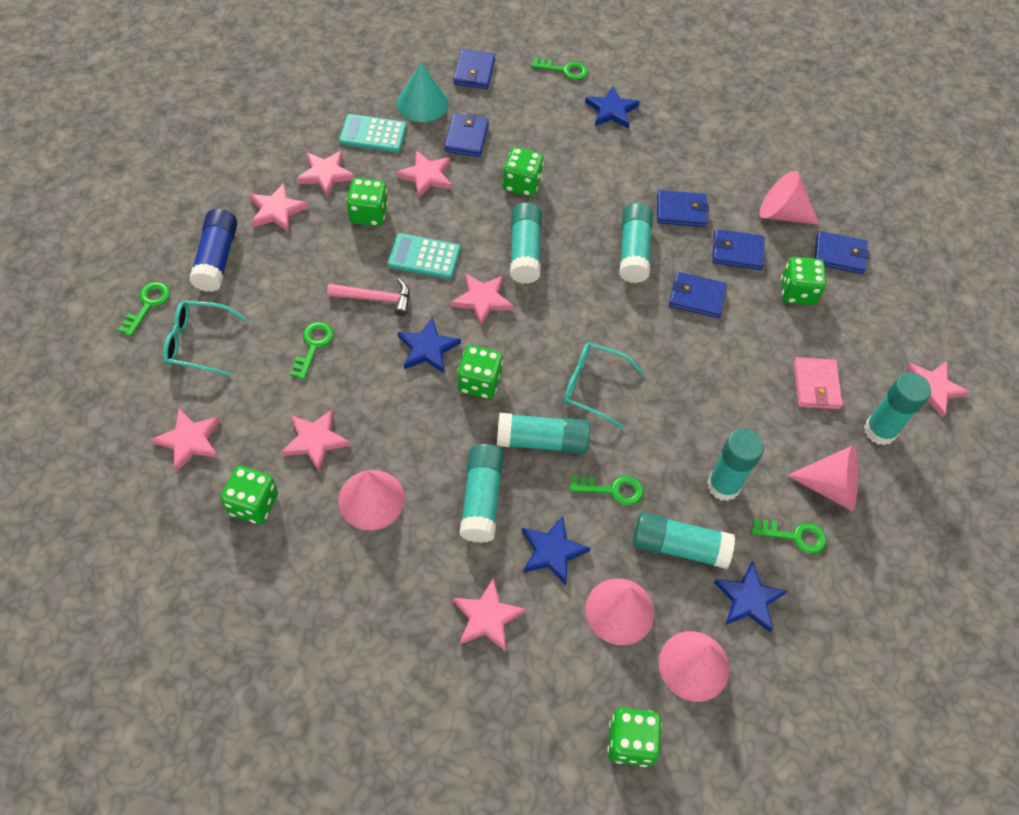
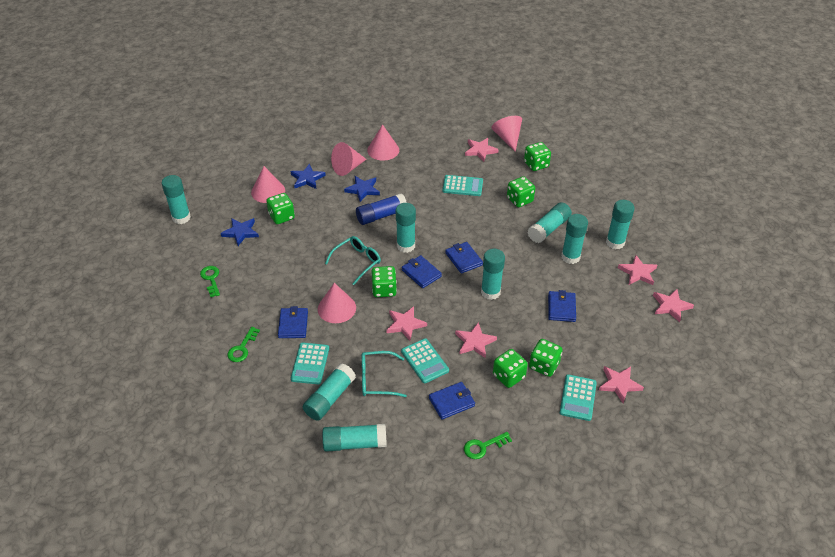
blue star: [398,317,461,373] [522,516,591,585] [585,86,640,129] [714,561,787,632] = 4 -> [221,218,259,246] [290,164,326,189] [344,176,380,202] = 3
blue wallet: [444,113,489,157] [453,49,495,89] [657,190,709,227] [669,272,727,318] [712,229,765,270] [814,231,869,274] = 6 -> [278,306,308,338] [402,255,442,288] [429,382,475,420] [445,242,483,273] [548,290,576,322] = 5
green key: [118,282,170,336] [290,322,334,380] [531,57,588,80] [570,476,643,506] [751,519,827,554] = 5 -> [200,266,220,297] [227,327,260,362] [464,432,512,459] = 3
pink hammer: [327,279,410,316] = 1 -> none = 0
pink star: [151,409,220,472] [249,183,308,233] [281,409,351,472] [296,150,355,197] [396,150,452,198] [451,273,513,326] [453,579,526,652] [906,361,969,418] = 8 -> [386,306,427,341] [455,322,497,358] [465,138,499,162] [599,366,644,404] [618,255,657,285] [653,289,694,322] = 6
pink wallet: [793,357,843,409] = 1 -> none = 0
turquoise calculator: [339,114,407,153] [387,233,461,279] = 2 -> [291,343,329,384] [401,338,449,383] [442,175,483,196] [560,374,597,421] = 4
turquoise cone: [397,63,449,122] = 1 -> none = 0
turquoise glue stick: [460,444,504,543] [497,413,590,454] [510,202,542,284] [619,203,653,283] [633,512,735,569] [707,428,764,501] [864,372,931,445] = 7 -> [162,175,191,224] [303,363,356,421] [322,424,387,452] [396,203,416,253] [481,249,505,300] [527,202,572,243] [561,214,588,264] [606,200,635,249] = 8

